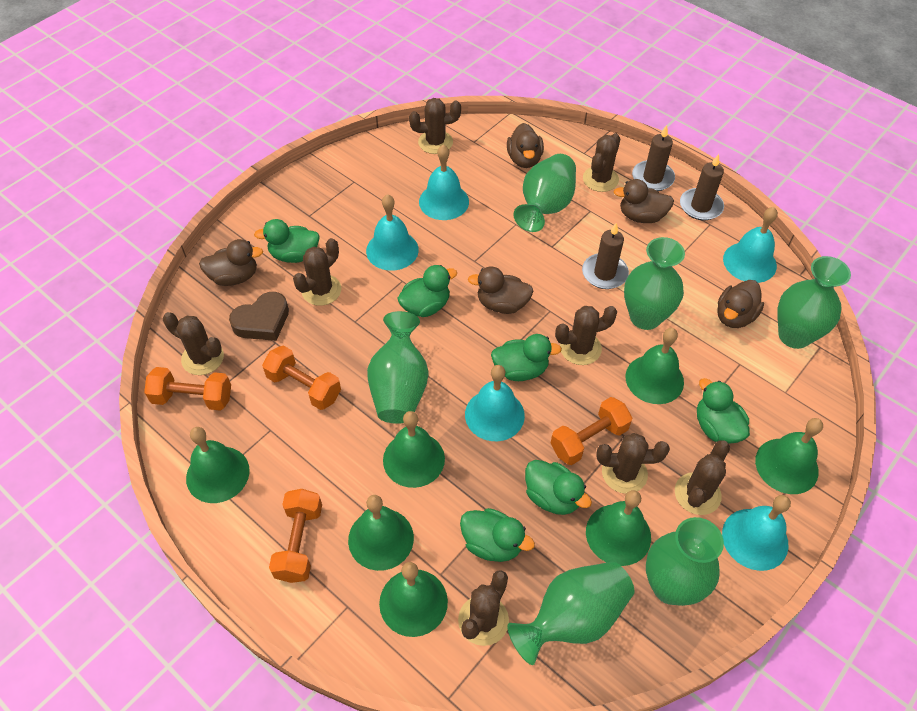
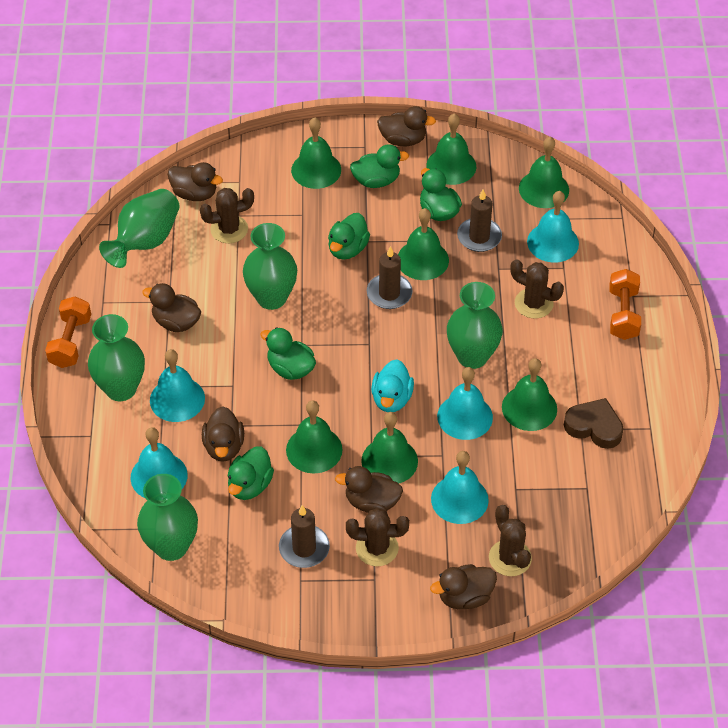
brown cactus: [163,312,224,375] [293,238,341,306] [409,98,461,154] [458,570,509,646] [555,306,617,365] [583,133,621,192] [596,433,670,494] [675,440,730,515] = 8 -> [200,188,254,243] [346,508,409,566] [489,505,532,576] [510,259,564,319] = 4
brown duck: [199,239,263,286] [468,267,534,314] [507,123,544,168] [614,179,674,223] [717,280,764,328] = 5 -> [142,283,201,332] [168,162,223,201] [202,406,244,462] [335,466,403,513] [377,106,436,146] [430,564,497,609] = 6
green duck: [254,219,320,263] [397,265,457,317] [460,508,535,562] [491,334,562,381] [525,460,592,515] [697,378,750,444] = 6 -> [228,446,274,500] [260,327,316,380] [328,213,370,260] [350,144,409,188] [420,168,462,221] = 5
green vase: [367,311,429,424] [507,562,635,665] [513,154,576,232] [624,237,685,330] [646,517,724,606] [777,256,851,349] = 6 -> [88,314,145,401] [99,189,180,268] [137,474,198,561] [243,223,297,310] [447,282,503,369] = 5
orange dumbbell: [144,367,231,411] [262,345,341,410] [269,489,322,583] [551,397,632,465] = 4 -> [45,296,91,368] [609,269,641,340] = 2
turquoise duck: none = 0 -> [371,359,414,412] = 1

